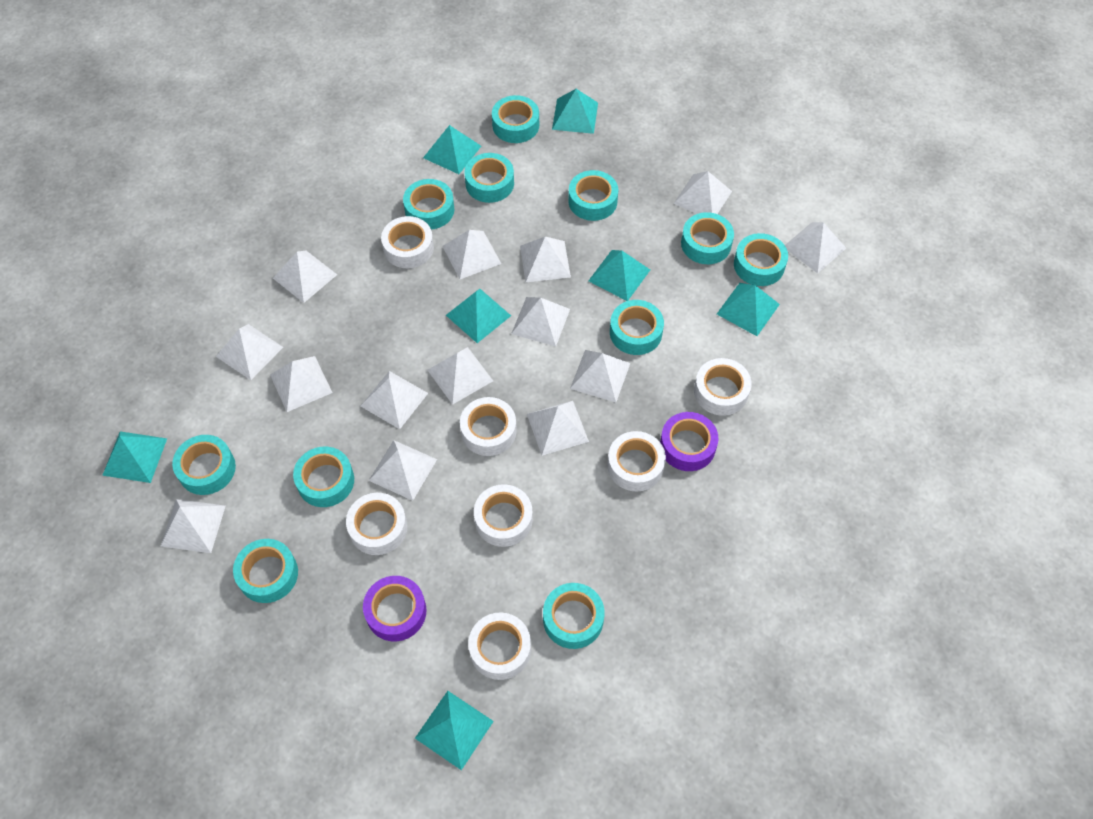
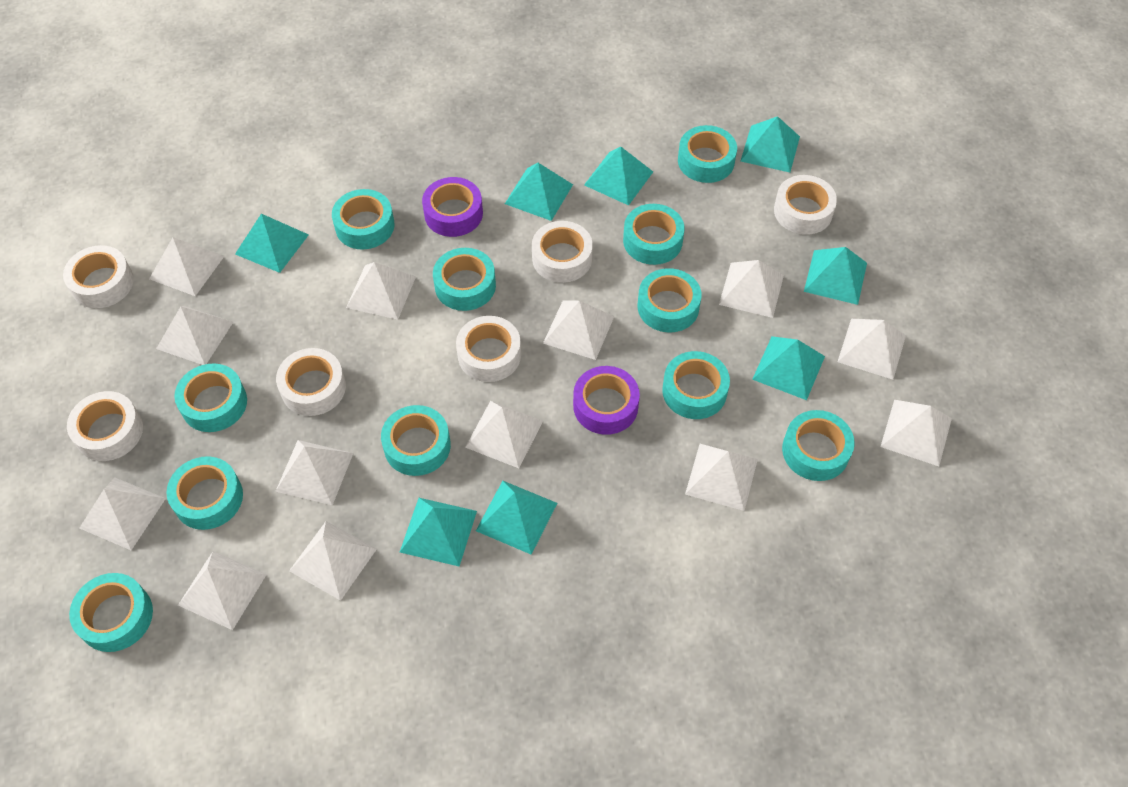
turquoise pyramid: [102,431,167,483] [415,691,494,770] [423,125,481,174] [446,289,511,343] [552,89,598,134] [588,250,650,301] [717,283,780,336] = 7 -> [235,214,309,273] [400,498,477,566] [476,481,557,555] [505,163,573,221] [584,146,653,205] [741,116,800,173] [752,336,825,400] [804,247,867,305] = 8
white pyramid: [161,499,226,553] [216,324,283,380] [270,356,332,412] [273,251,337,303] [361,371,428,429] [369,440,437,501] [428,347,493,405] [442,230,501,279] [511,297,570,346] [520,236,571,282] [527,401,589,456] [570,350,630,402] [673,171,732,214] [785,222,846,273] = 14 -> [80,477,166,550] [149,237,224,296] [156,306,233,365] [178,551,267,630] [275,440,353,505] [289,521,377,601] [346,262,416,320] [465,401,543,468] [543,301,614,360] [685,444,758,511] [719,260,784,318] [838,319,906,380] [880,400,952,466] = 13
white tape: [346,493,408,555] [381,216,434,268] [460,397,517,456] [468,612,531,680] [474,484,533,547] [607,431,666,492] [694,358,752,416] = 7 -> [63,245,134,308] [67,391,143,461] [276,348,346,416] [456,316,521,382] [532,221,593,283] [774,175,837,235] = 6

